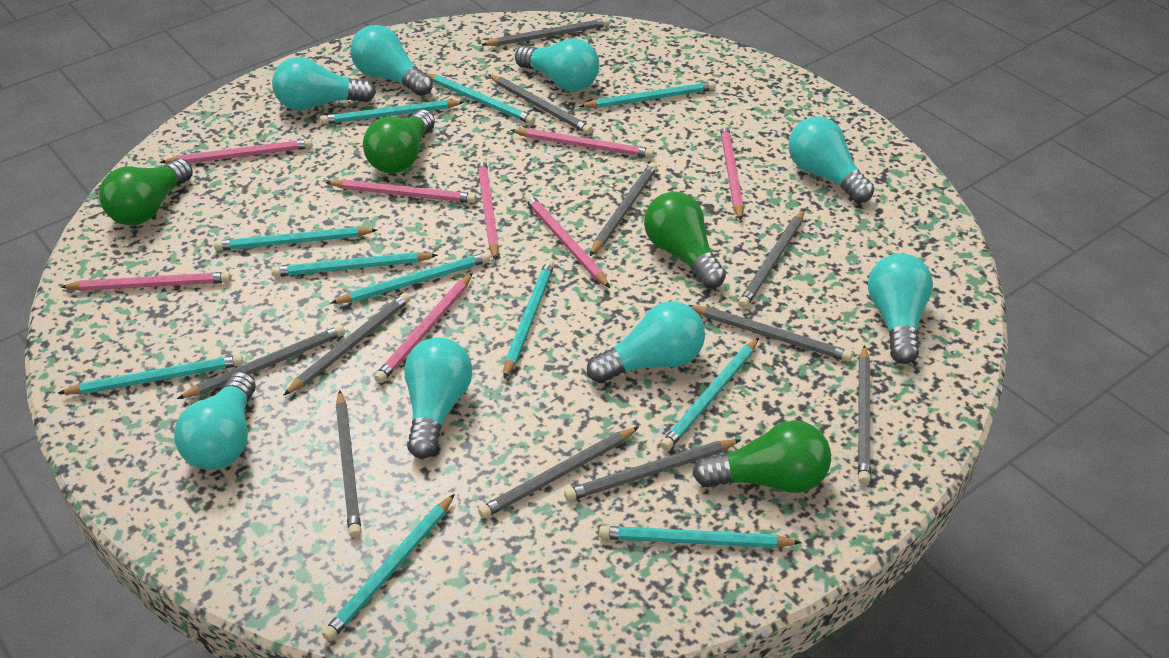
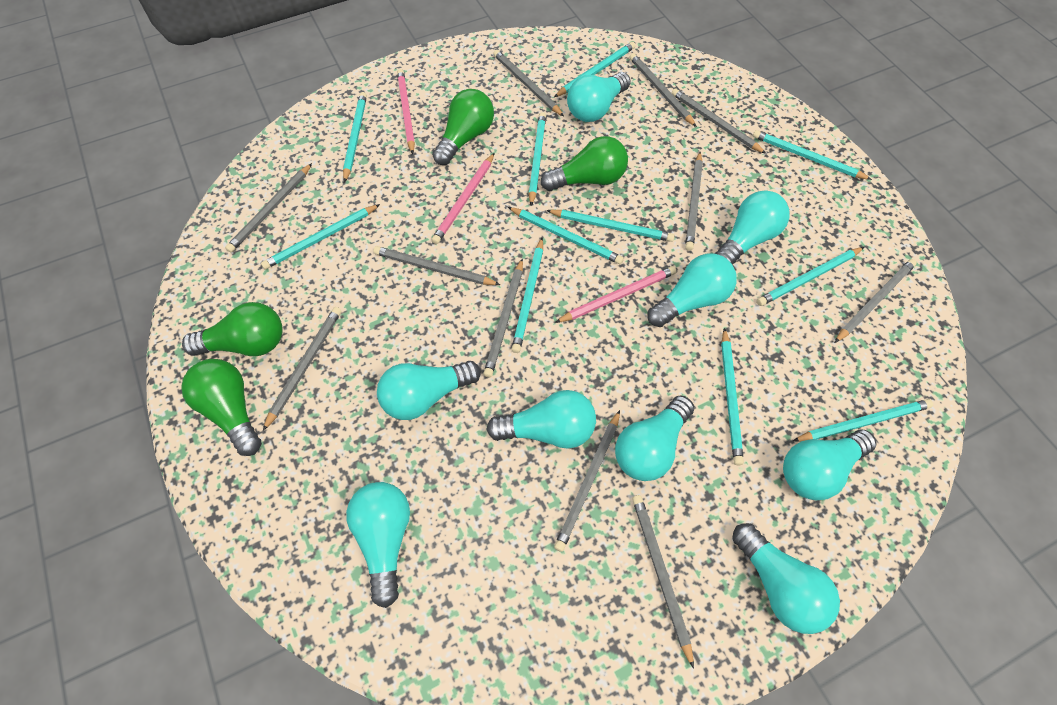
pink pencil: [61,272,231,291] [160,139,313,164] [326,179,476,203] [374,273,473,383] [477,158,499,261] [511,128,654,158] [525,194,610,288] [720,124,744,221] = 8 -> [397,69,415,154] [432,153,495,244] [555,266,676,323] = 3
turquoise light bulb: [174,371,256,470] [272,57,376,111] [350,25,433,96] [404,337,472,459] [515,38,599,91] [587,301,705,383] [788,116,874,203] [868,253,933,364] = 8 -> [346,482,410,608] [377,361,481,420] [486,390,596,449] [567,72,631,122] [615,395,694,481] [647,254,737,327] [715,191,790,265] [732,523,840,634] [783,430,877,500] = 9

